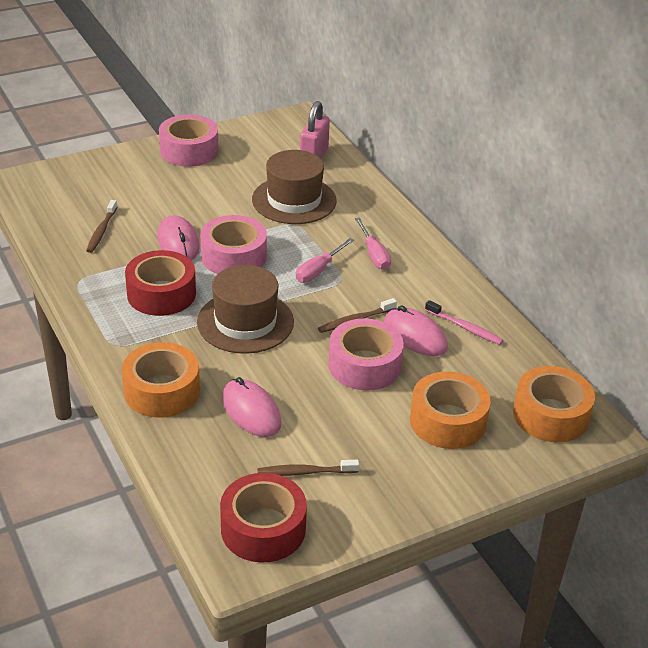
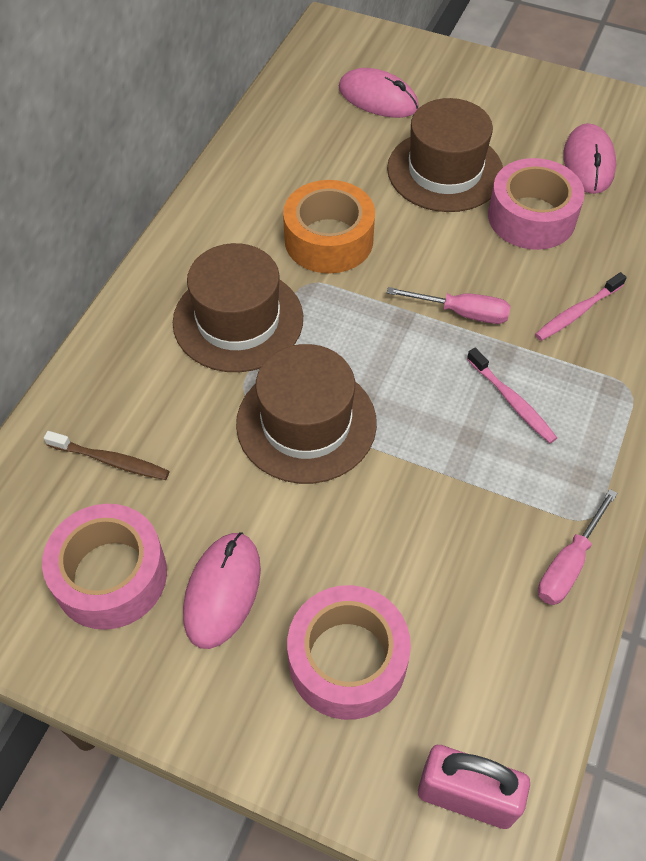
brown hat: [197,265,294,354] [252,150,337,224] = 2 -> [173,243,303,372] [236,344,377,484] [387,98,503,212] = 3
brown toothbrush: [86,200,117,253] [257,460,359,476] [318,298,397,333] = 3 -> [44,431,169,480] = 1
orange tape: [122,342,200,418] [410,371,491,449] [513,366,595,442] = 3 -> [283,180,375,273] = 1
pink toothbrush: [425,300,503,345] = 1 -> [467,348,557,443] [535,272,627,341] = 2
red tape: [125,250,196,316] [220,473,307,563] = 2 -> none = 0

